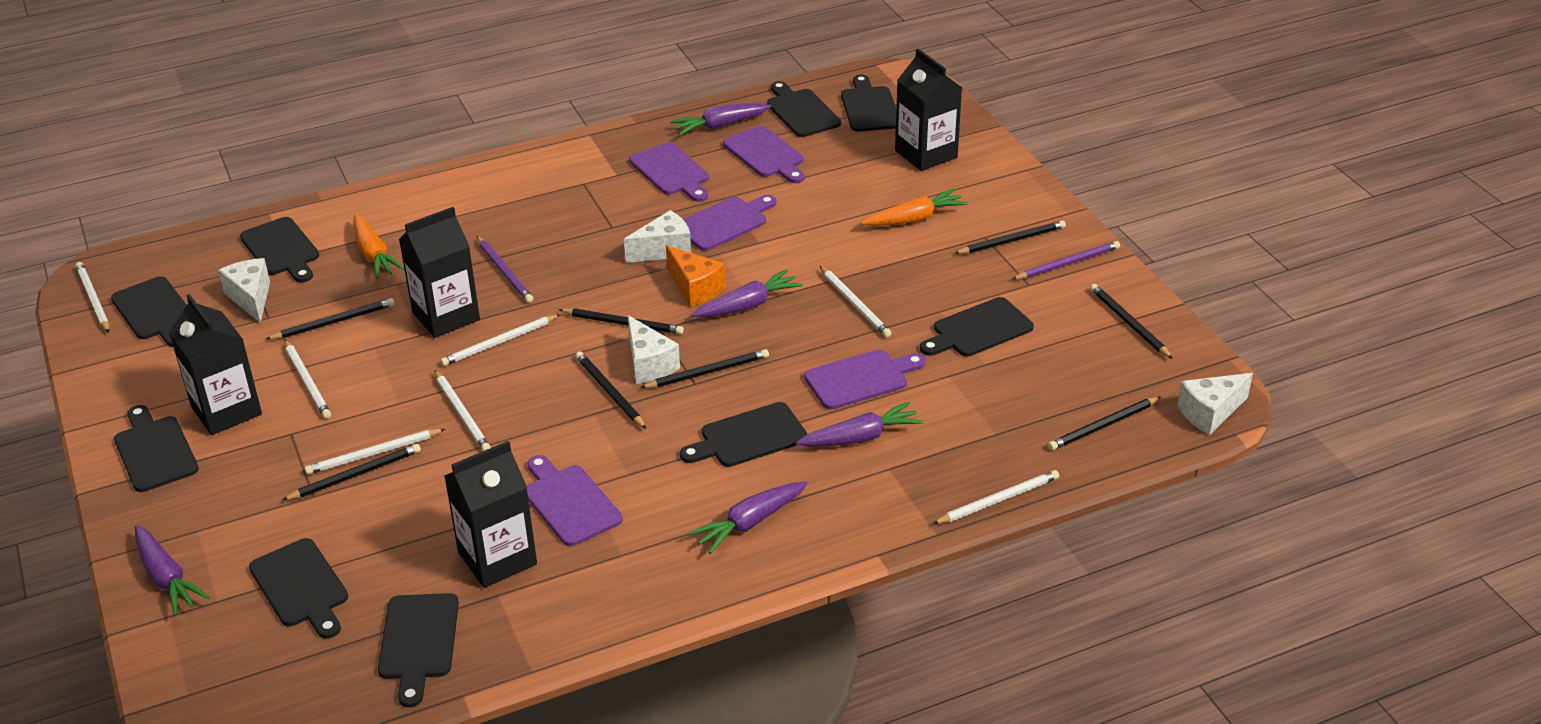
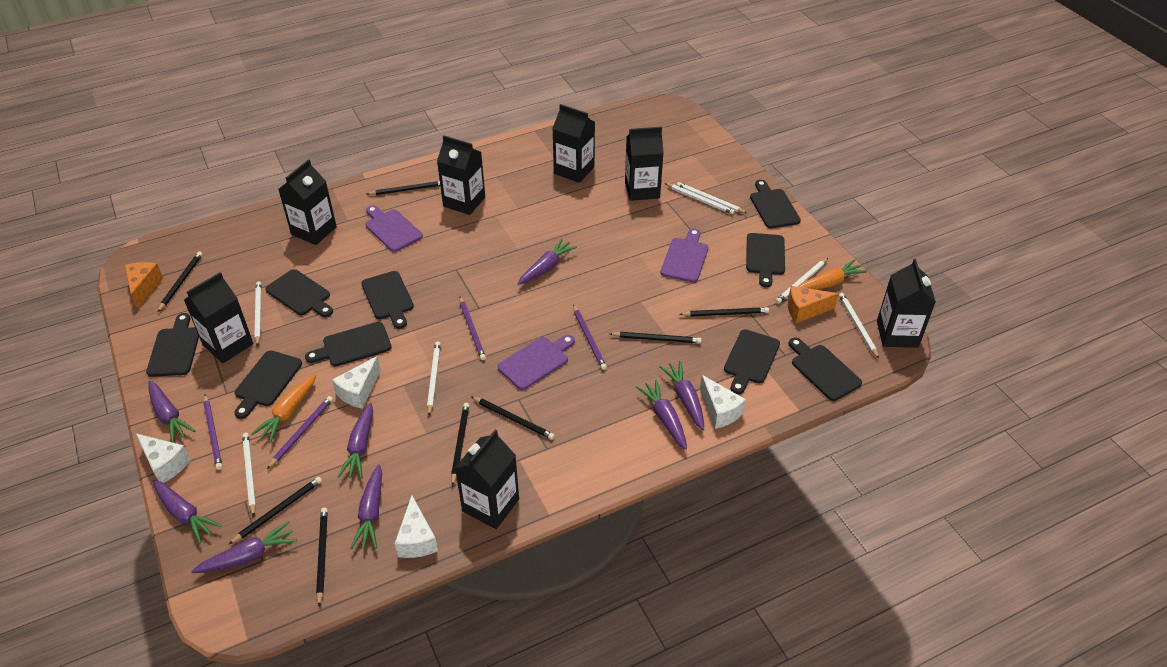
black carton: [169,294,262,435] [399,207,480,338] [444,441,537,588] [895,48,962,171] = 4 -> [184,272,253,363] [278,159,337,245] [437,135,485,215] [455,430,519,529] [552,104,595,183] [625,127,664,201] [877,259,936,348] = 7
orange cheese: [666,245,726,307] = 1 -> [125,262,163,309] [788,286,839,323] = 2
purple carrot: [135,525,210,616] [670,103,771,136] [688,481,808,554] [692,269,803,317] [796,402,923,447] = 5 -> [149,381,195,443] [153,480,222,543] [191,521,297,573] [337,403,373,479] [350,465,382,549] [517,238,577,285] [636,379,687,450] [660,361,704,430] = 8
purple cutting board: [527,455,623,546] [629,142,709,202] [683,195,776,251] [723,126,805,183] [804,350,926,410] = 5 -> [365,205,423,252] [498,335,575,390] [661,228,709,282] = 3
purple pencil: [477,236,533,303] [1012,241,1120,280] = 2 -> [203,395,222,470] [267,396,333,469] [460,297,486,360] [573,305,607,370] = 4

